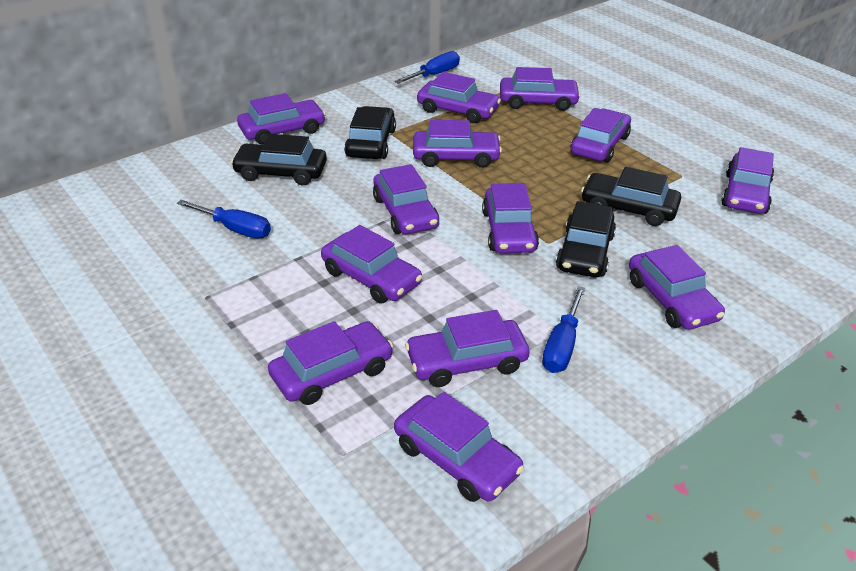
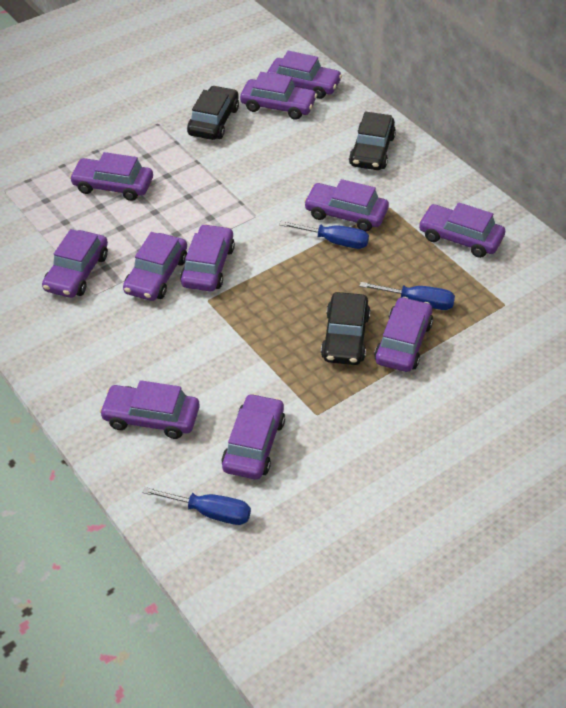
black car: [231,134,327,185] [344,106,396,159] [556,201,616,278] [581,167,681,226] = 4 -> [187,86,239,140] [321,292,370,365] [349,111,396,170] = 3
purple car: [237,93,326,145] [268,321,393,405] [321,225,422,304] [373,164,439,234] [394,392,524,502] [405,310,530,387] [413,120,502,168] [417,72,501,123] [482,183,539,253] [500,67,581,111] [570,108,631,163] [629,245,725,330] [721,147,774,214] = 13 -> [42,229,108,298] [70,152,153,201] [99,380,200,439] [123,232,187,301] [180,224,235,291] [221,393,285,479] [240,72,317,120] [267,51,342,99] [304,179,389,232] [374,297,433,372] [419,202,505,258] = 11

